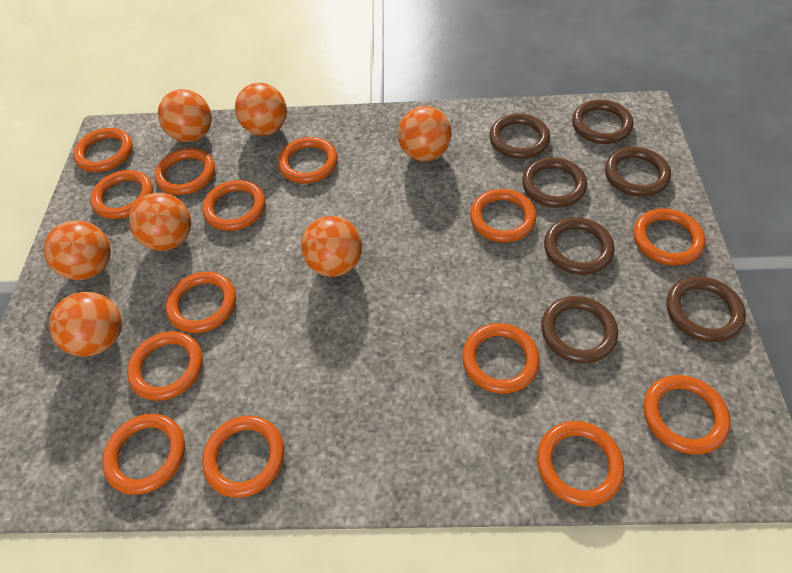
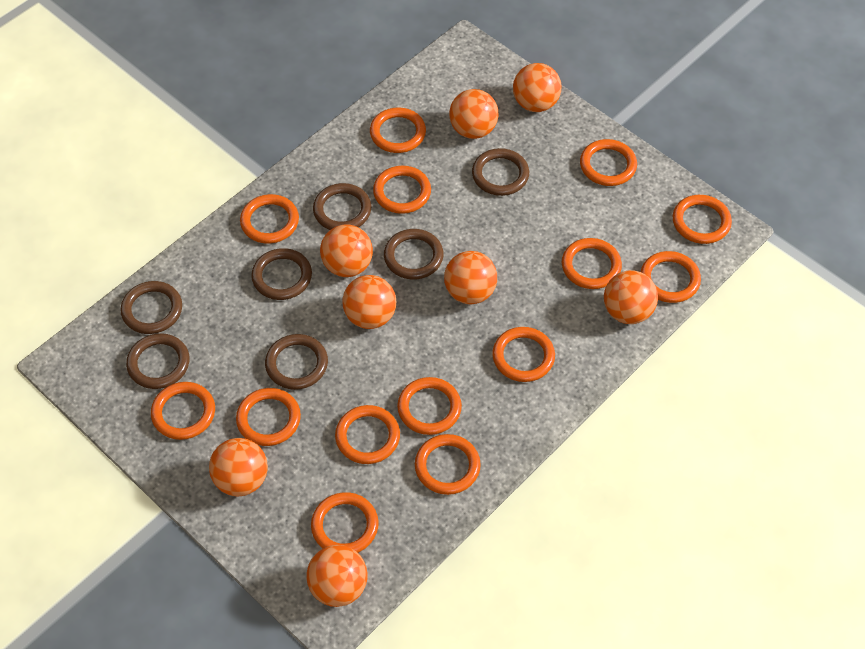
orange ball: [43,220,111,280] [49,292,122,357] [129,193,191,251] [158,89,212,142] [235,83,287,136] [301,216,362,277] [398,106,452,161] = 7 -> [209,438,268,496] [306,545,367,607] [320,225,373,277] [343,275,396,329] [444,251,497,304] [449,89,498,139] [513,63,562,112] [604,270,658,324] = 8

